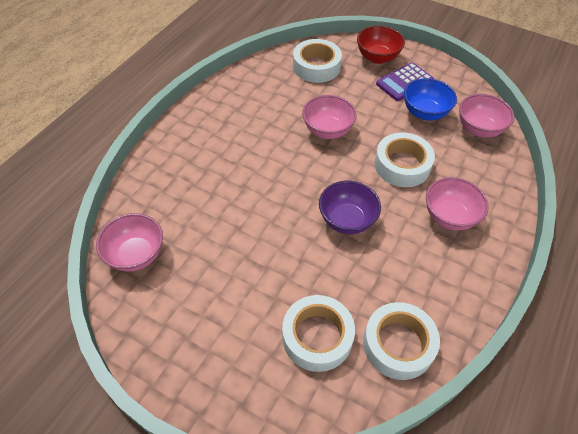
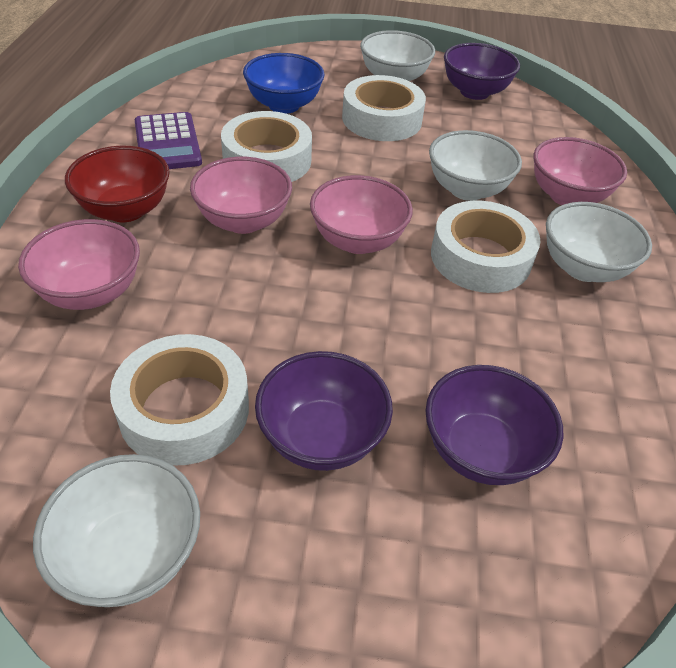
purple bowl: [319,181,381,234] = 1 -> [255,351,393,471] [425,365,563,485] [444,43,520,100] = 3
white bowl: none = 0 -> [33,454,200,607] [360,30,435,81] [429,130,522,201] [546,202,652,282] = 4

